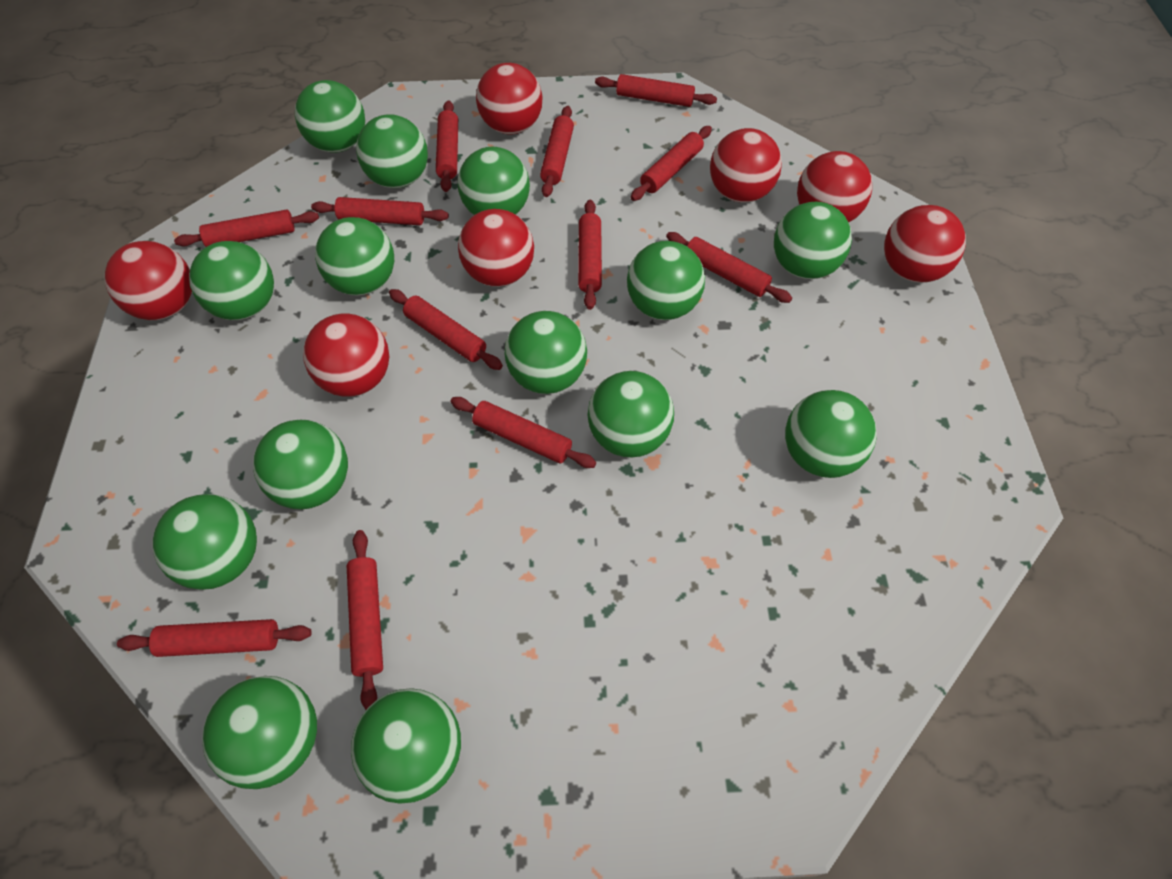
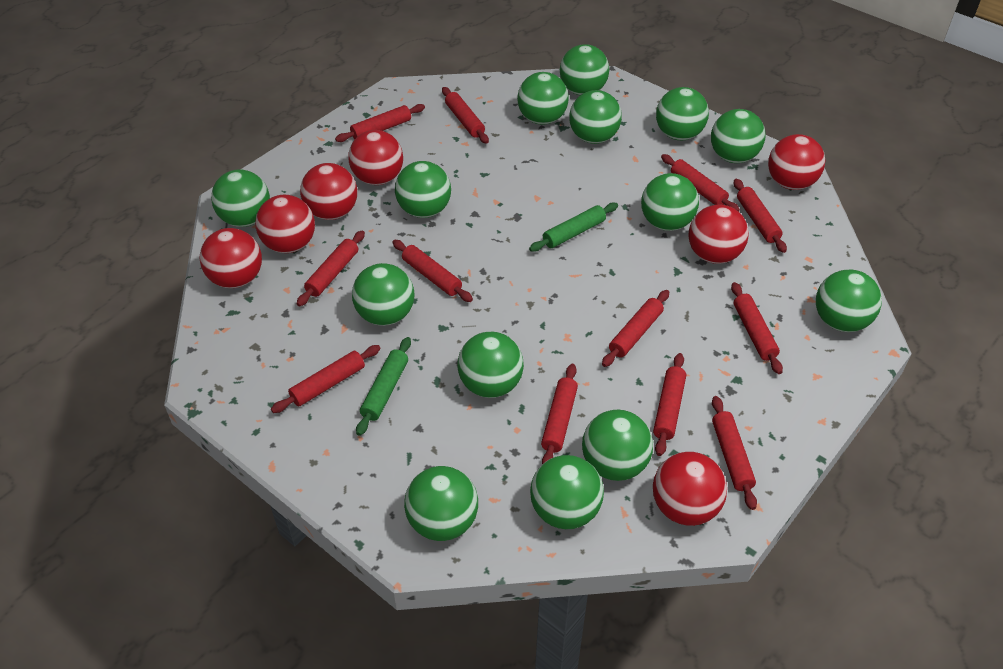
green rolling pin: none = 0 -> [356,337,411,436] [529,203,618,252] = 2

